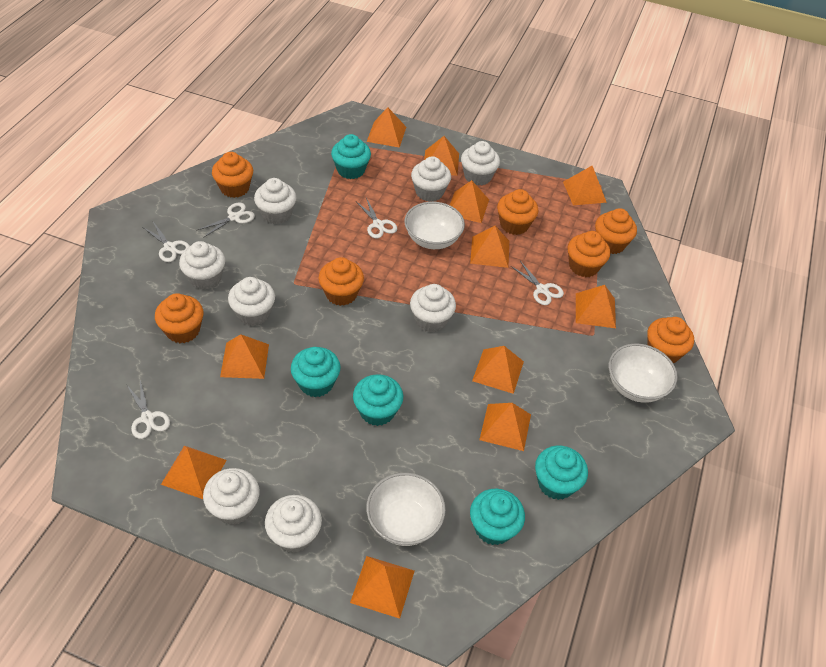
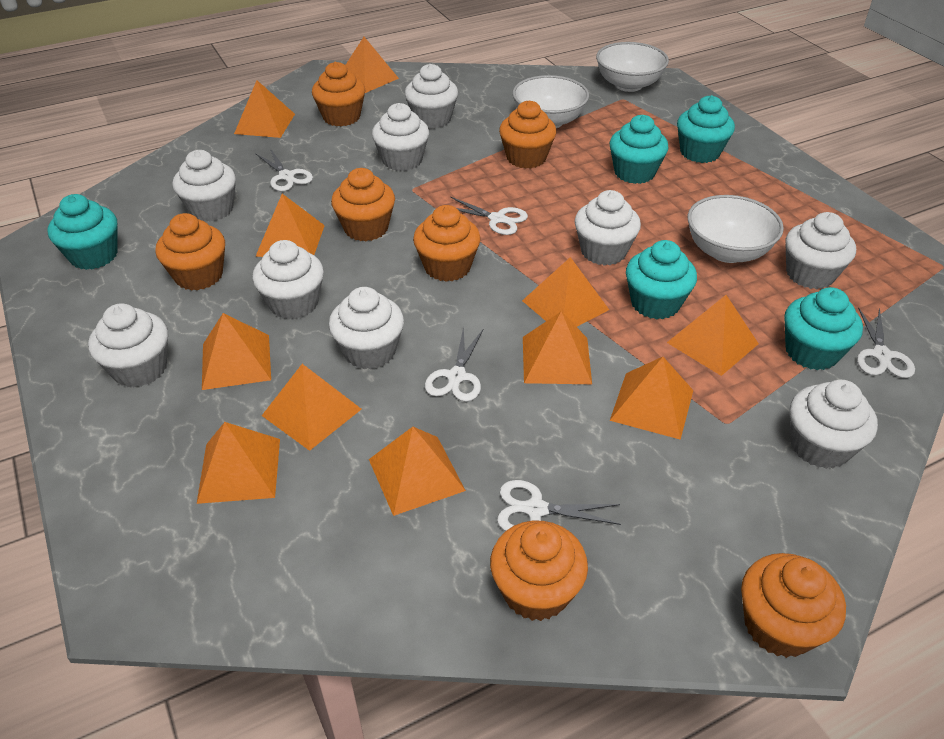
white cupcake: [179,241,225,290] [203,468,260,525] [228,277,275,326] [254,178,296,224] [265,495,322,553] [410,284,456,332] [411,156,451,202] [461,141,500,186] = 8 -> [88,303,168,388] [173,150,236,222] [252,240,324,319] [329,287,404,369] [372,103,429,171] [405,64,458,129] [575,190,641,266] [786,212,856,289] [790,380,878,469] = 9

